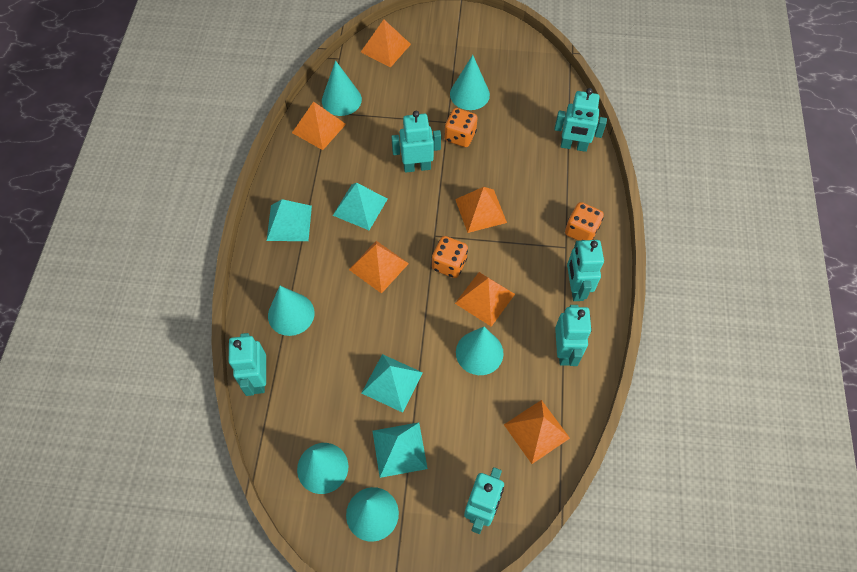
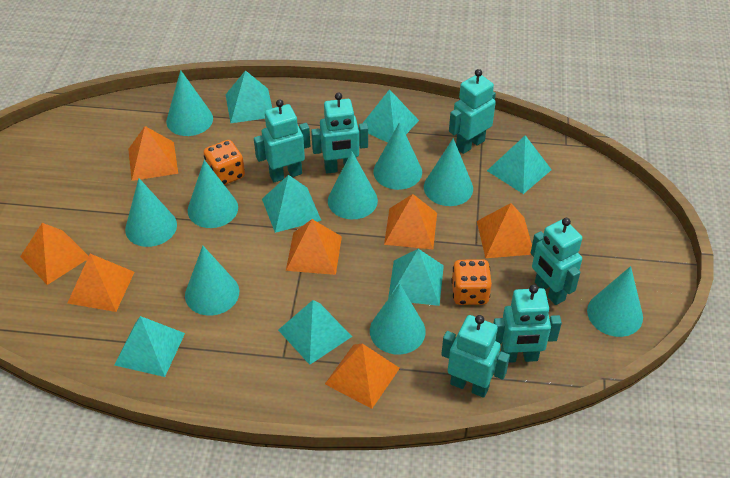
orange dice: [432,236,468,278] [444,108,478,147] [565,202,604,241] = 3 -> [203,140,245,185] [451,259,492,305] = 2
orange pyramid: [292,101,346,150] [349,241,409,294] [361,20,411,67] [455,187,507,233] [455,272,515,327] [504,400,570,464] = 6 -> [20,223,89,285] [68,254,134,312] [128,126,178,181] [286,219,342,275] [325,344,400,409] [384,194,437,249] [477,203,532,258] = 7
turquoise cone: [268,286,315,336] [297,443,348,494] [322,60,362,116] [346,487,399,542] [450,55,490,110] [456,327,504,375] = 6 -> [125,178,177,247] [166,70,213,136] [185,246,239,316] [188,160,238,228] [328,152,378,219] [370,284,426,354] [373,122,422,190] [424,139,473,206] [587,266,643,337] = 9
turquoise pyramid: [267,199,312,241] [333,183,387,230] [362,354,423,413] [373,422,428,478] = 4 -> [114,316,185,377] [225,70,272,123] [262,175,322,233] [278,300,352,365] [358,89,419,143] [388,249,444,306] [487,135,552,194] = 7

